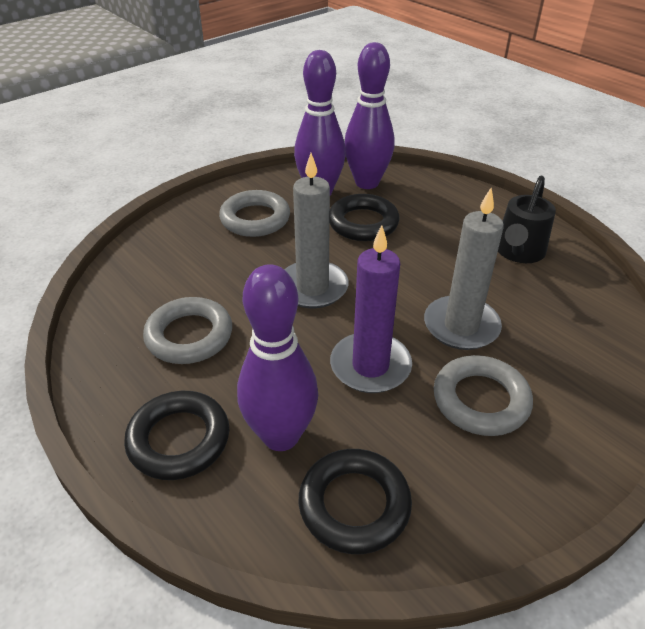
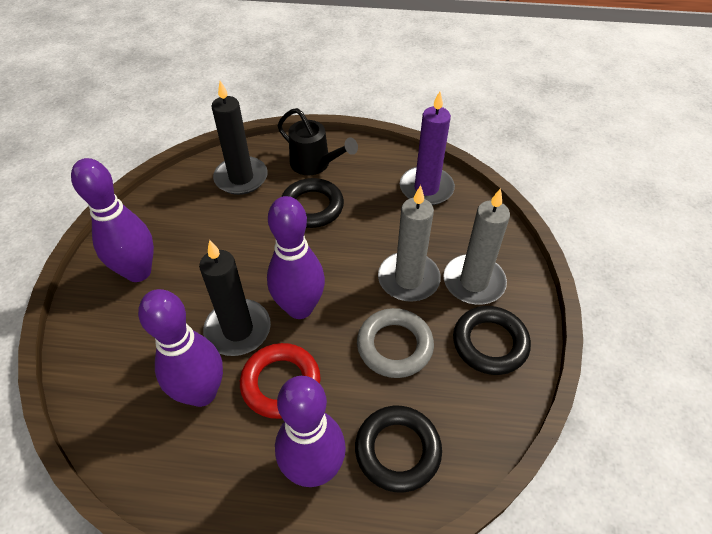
black candle: none = 0 -> [199,240,271,356] [211,81,268,195] = 2
grey ring: [143,297,232,364] [219,190,290,237] [434,355,533,436] = 3 -> [357,308,434,378] = 1
purple bowling pin: [237,264,318,451] [294,50,346,195] [344,42,395,189] = 3 -> [71,158,154,282] [138,289,223,407] [267,196,325,319] [275,376,346,487] = 4
red ring: none = 0 -> [240,343,321,419] = 1

